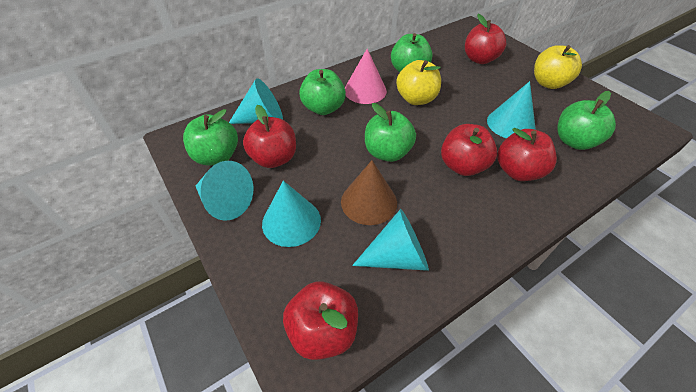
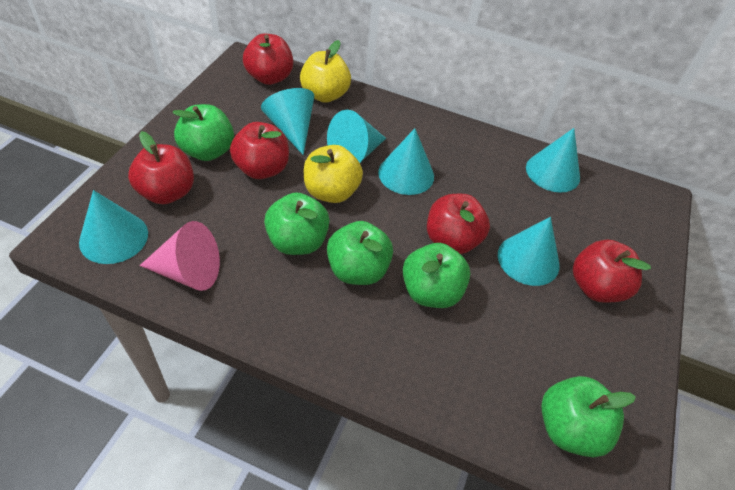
brown cone: [341,160,397,225] = 1 -> none = 0
turquoise cone: [196,161,253,221] [229,78,283,124] [262,181,321,247] [352,209,429,271] [487,81,535,138] = 5 -> [79,190,148,264] [261,88,314,155] [327,110,386,162] [378,128,434,195] [498,217,560,286] [526,128,580,192] = 6

